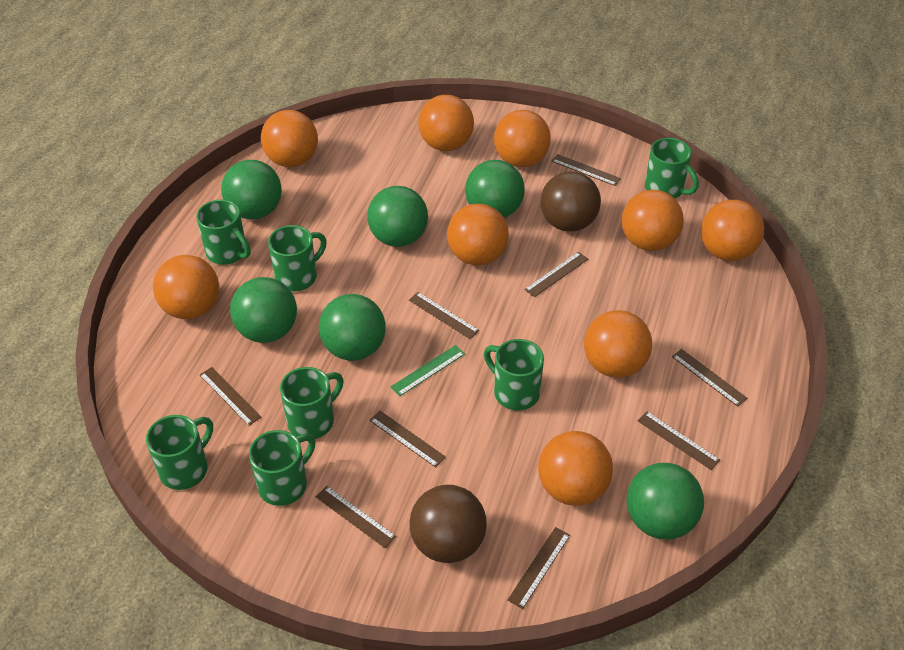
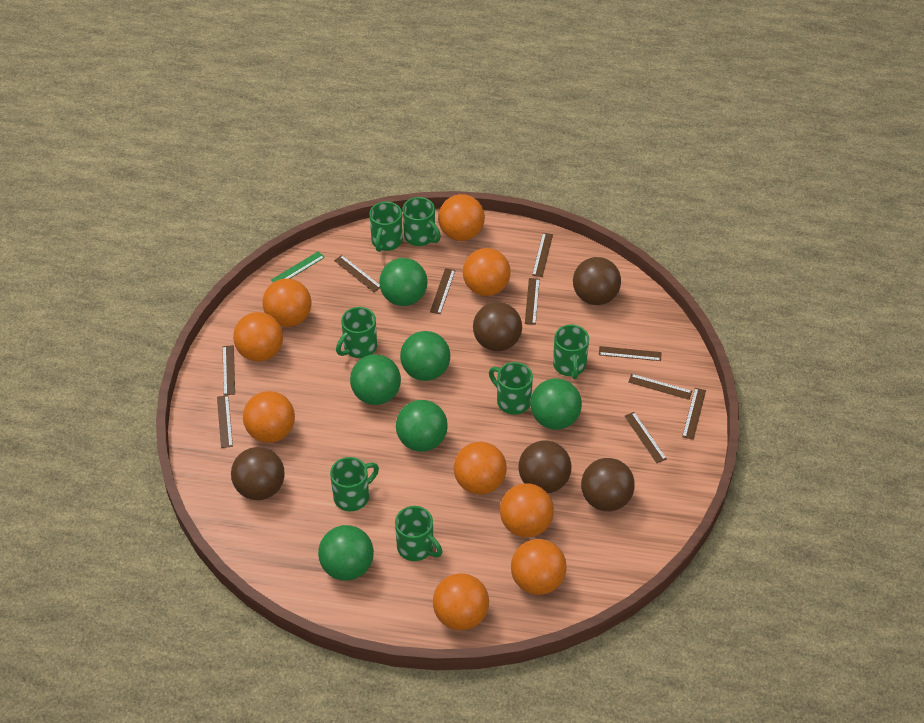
brown ball: [409,485,487,563] [541,171,601,232] = 2 -> [231,447,285,500] [473,302,522,351] [518,441,572,493] [573,257,621,305] [581,458,635,511] = 5
brown ruler: [200,367,261,426] [316,486,396,548] [369,411,446,468] [409,292,479,339] [507,527,570,609] [524,252,588,297] [552,154,621,186] [638,411,720,470] [672,349,747,407] = 9 -> [217,395,233,448] [223,345,235,395] [334,255,380,292] [430,268,455,314] [525,278,540,325] [532,233,553,277] [599,346,662,361] [624,412,667,463] [628,374,692,400] [682,388,706,440] = 10

